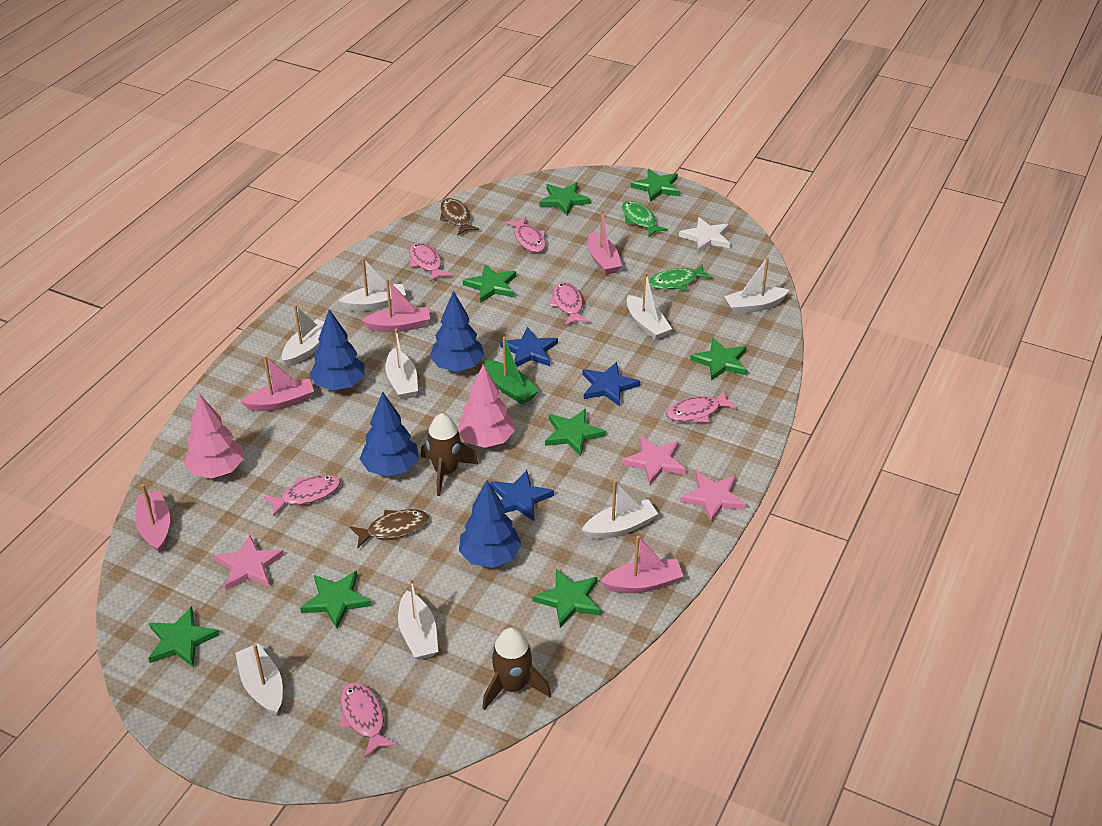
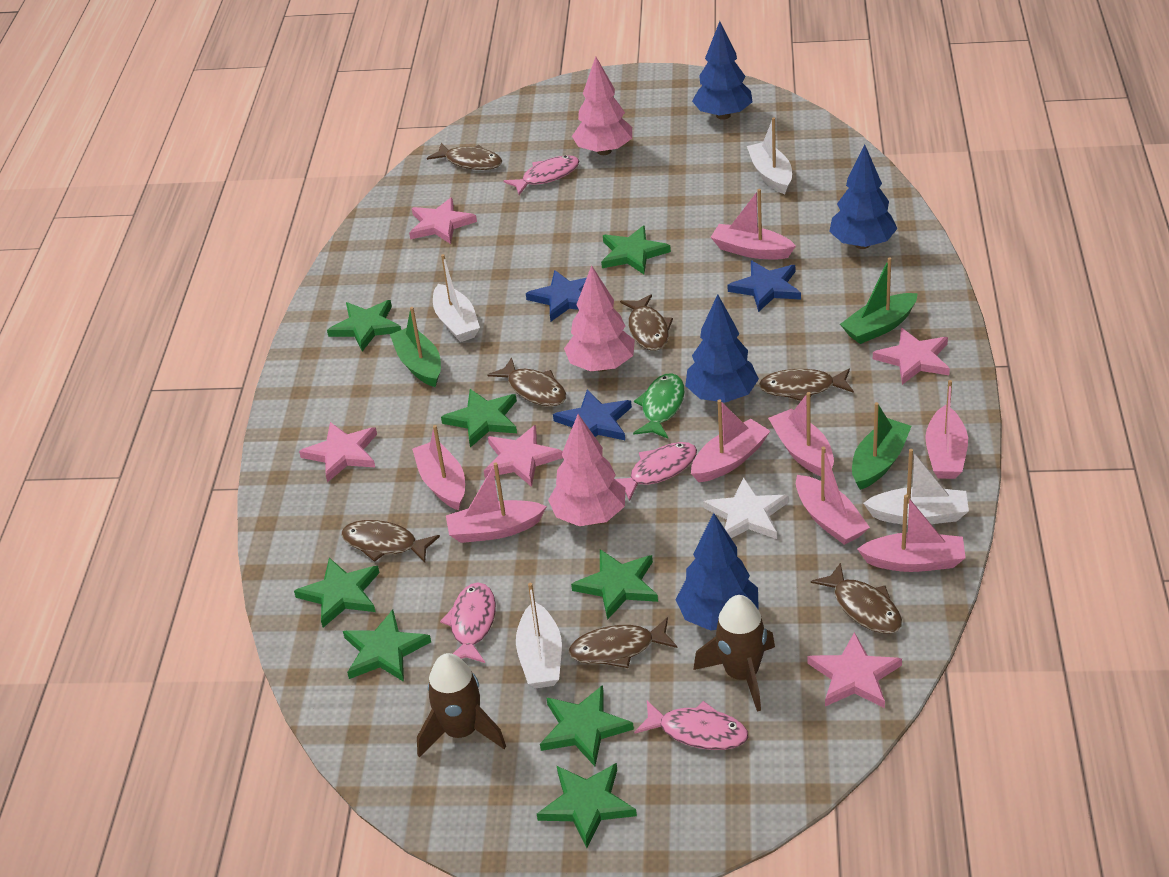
brown fish: [350,509,429,548] [440,198,479,235] = 2 -> [341,520,440,563] [427,143,502,170] [487,357,566,406] [569,617,677,668] [620,294,673,350] [759,368,854,401] [811,563,902,634] = 7
green boat: [485,336,539,405] = 1 -> [390,307,441,387] [840,257,918,344] [852,402,912,490] = 3
green fish: [622,201,668,237] [649,264,713,290] = 2 -> [633,373,685,438] = 1
pink boat: [135,484,170,553] [240,356,314,411] [361,279,430,332] [588,210,622,275] [601,536,683,593] = 5 -> [412,425,465,510] [446,462,547,543] [691,400,770,482] [710,189,796,259] [768,392,834,476] [796,447,870,545] [857,495,966,572] [925,380,968,479] = 8
pink fish: [263,475,341,516] [339,682,397,758] [409,242,452,282] [505,217,546,253] [549,282,589,325] [666,391,737,422] = 6 -> [440,583,496,663] [504,155,579,195] [615,442,697,501] [634,701,748,750] = 4
pink star: [214,535,284,590] [622,436,686,485] [680,471,746,523] = 3 -> [299,422,377,482] [409,197,477,244] [484,425,563,487] [807,632,902,708] [873,328,950,385] = 5
pink tree: [184,394,244,479] [458,364,515,448] = 2 -> [548,414,625,526] [564,265,635,372] [572,57,632,155] = 3
white boat: [235,643,283,715] [282,305,324,367] [338,258,406,311] [385,329,418,399] [398,578,438,660] [582,480,658,539] [627,273,672,340] [724,257,789,314] = 8 -> [433,254,480,342] [516,583,562,688] [747,117,792,194] [863,449,969,525] = 4

